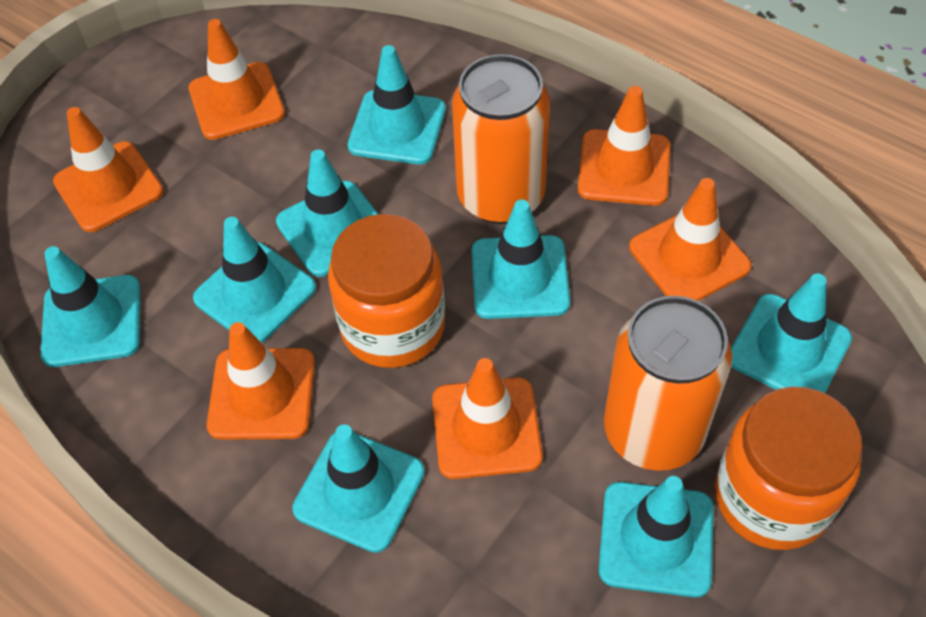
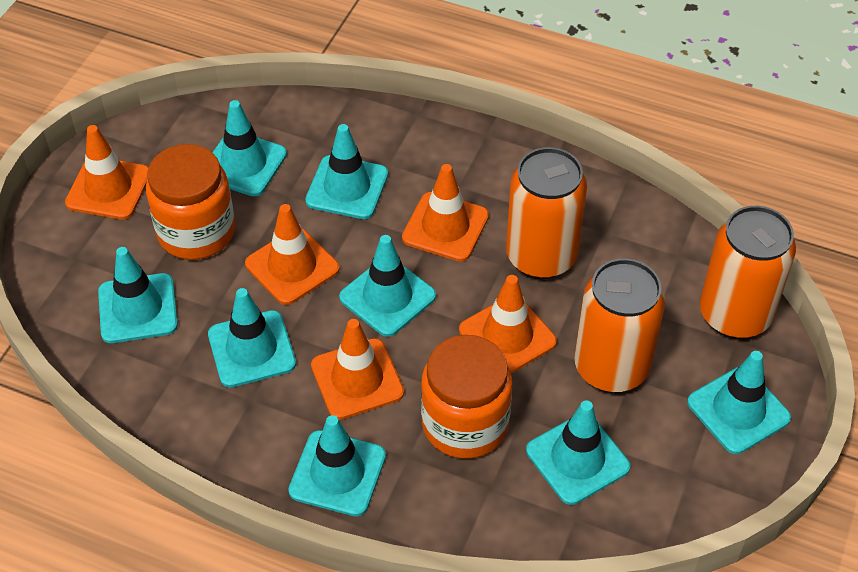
orange can: [452,54,550,224] [604,296,732,471] = 2 -> [506,147,587,279] [574,258,665,393] [700,206,796,339] = 3
orange traffic cone: [53,107,164,232] [189,19,285,140] [207,322,315,439] [432,358,543,479] [578,86,671,206] [629,178,751,301] = 6 -> [65,125,149,220] [245,204,340,305] [311,319,404,420] [402,164,489,262] [459,275,557,373] = 5

